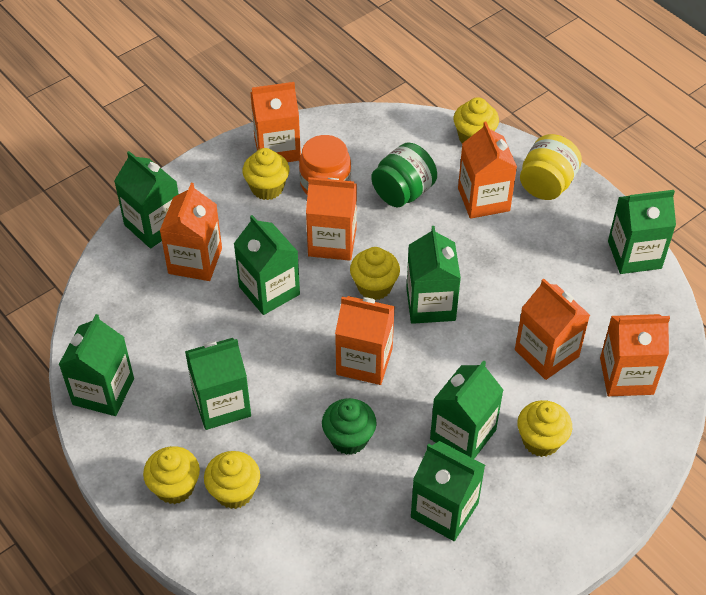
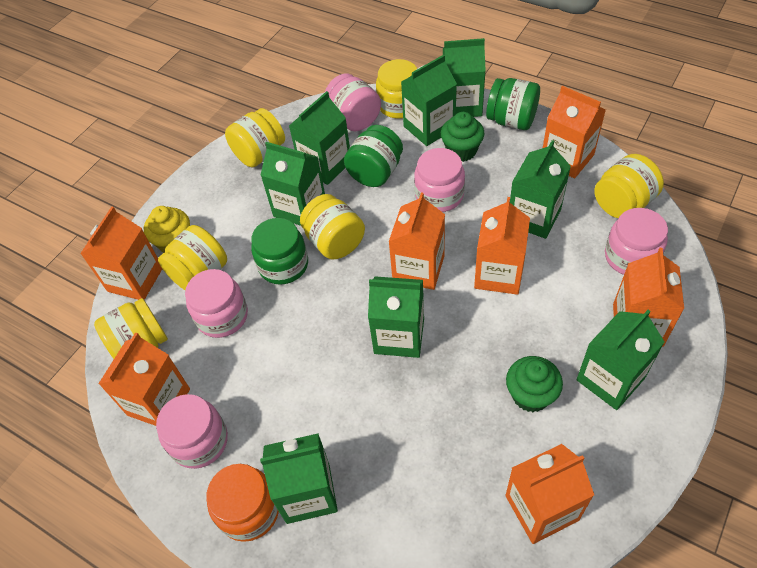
green cupcake: [322,398,377,455] = 1 -> [441,112,484,162] [506,356,563,412] = 2
green jar: [371,142,437,207] = 1 -> [251,218,308,285] [344,125,403,187] [486,78,540,130] = 3
pink jar: none = 0 -> [156,394,228,469] [185,269,248,338] [325,74,381,131] [414,148,465,212] [605,208,668,275] = 5
yellow cupcake: [143,446,200,504] [204,451,260,509] [242,148,289,200] [350,247,400,300] [454,97,499,143] [517,400,572,457] = 6 -> [144,206,190,253] = 1
yellow jar: [520,134,582,200] = 1 -> [94,298,168,359] [158,225,227,290] [225,108,285,167] [300,194,365,259] [376,59,417,119] [594,154,664,218] = 6

